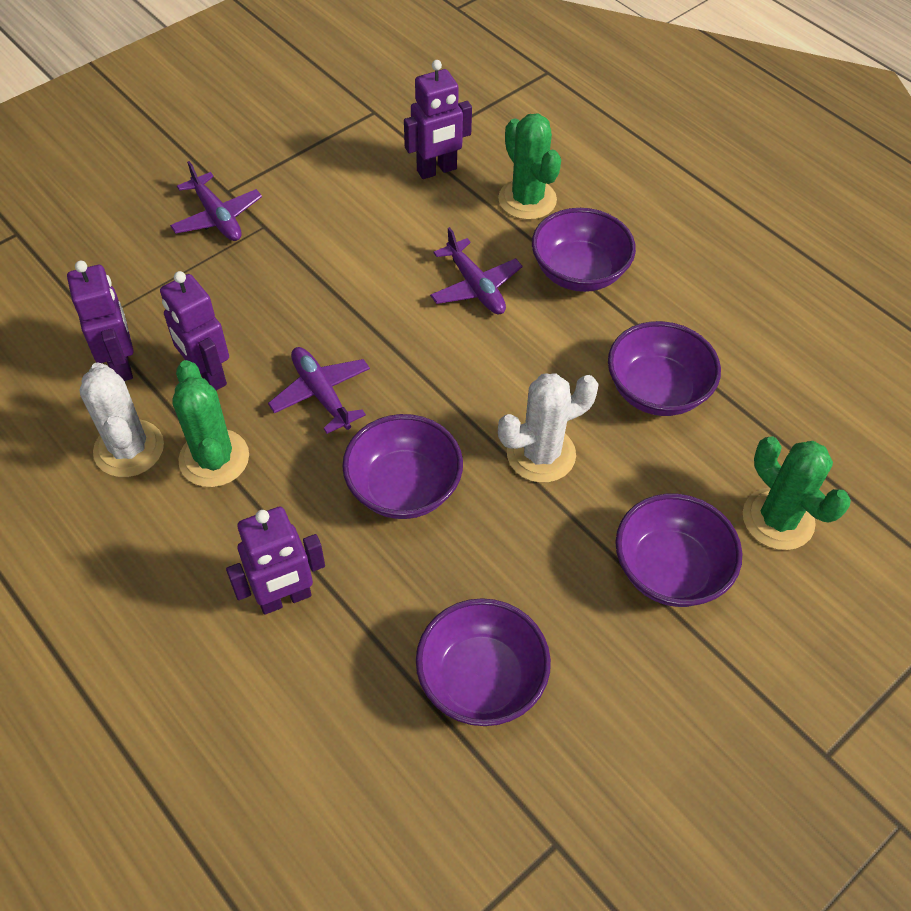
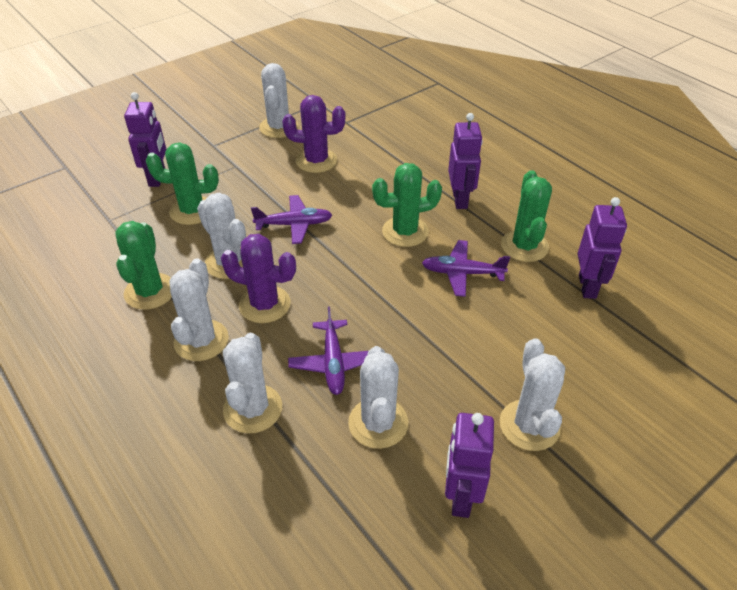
green cactus: [172,360,249,487] [498,113,561,220] [743,437,851,550] = 3 -> [115,221,172,310] [146,143,219,225] [372,163,442,247] [501,170,552,262] = 4
purple bowl: [342,414,463,519] [416,598,551,726] [532,208,636,292] [608,321,721,416] [615,494,742,607] = 5 -> none = 0
purple cactus: none = 0 -> [221,234,296,323] [282,95,345,173] = 2
white cactus: [79,362,164,477] [498,373,599,483] = 2 -> [169,258,229,361] [197,193,246,279] [223,333,282,434] [259,63,298,138] [348,346,408,449] [500,338,565,451] = 6

